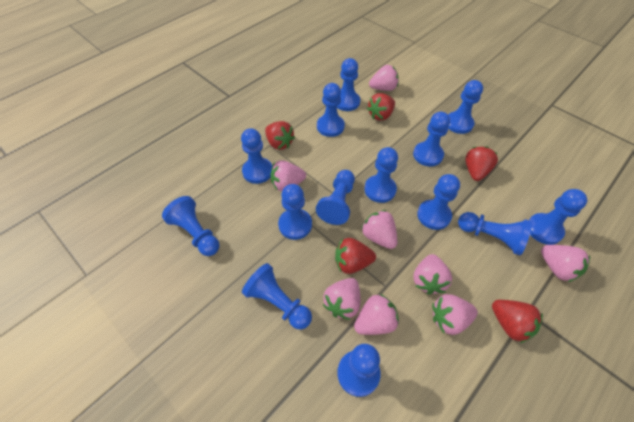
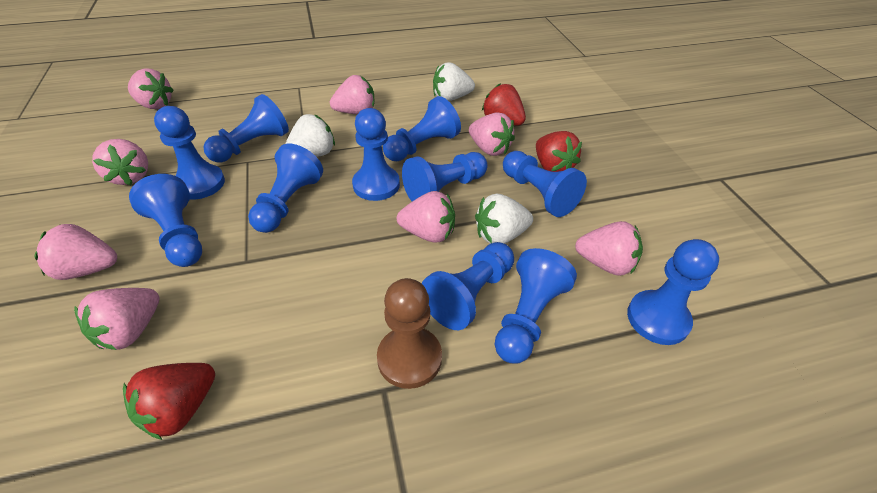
blue pawn: [162,196,219,256] [241,128,272,184] [242,263,312,330] [278,184,312,240] [316,170,355,225] [317,83,345,137] [337,58,360,111] [337,344,381,397] [364,147,398,203] [413,112,450,166] [417,174,460,230] [448,80,483,134] [458,212,532,255] [529,189,587,245] = 14 -> [129,174,202,267] [154,106,225,200] [204,94,289,163] [248,144,323,233] [352,108,400,201] [383,96,461,161] [402,152,488,201] [422,242,514,330] [495,248,577,363] [503,151,587,217] [627,239,719,345] = 11
brown pawn: none = 0 -> [377,278,442,389] = 1
red strawberry: [265,121,295,150] [335,238,376,274] [367,93,395,121] [465,146,498,181] [492,300,543,343] = 5 -> [123,363,215,440] [482,83,526,126] [536,131,582,172] = 3
white strawberry: none = 0 -> [285,114,335,157] [433,62,475,101] [475,194,533,244] = 3

